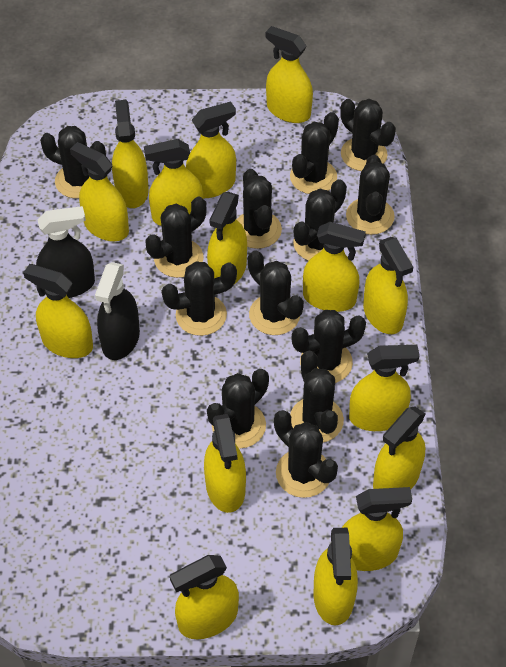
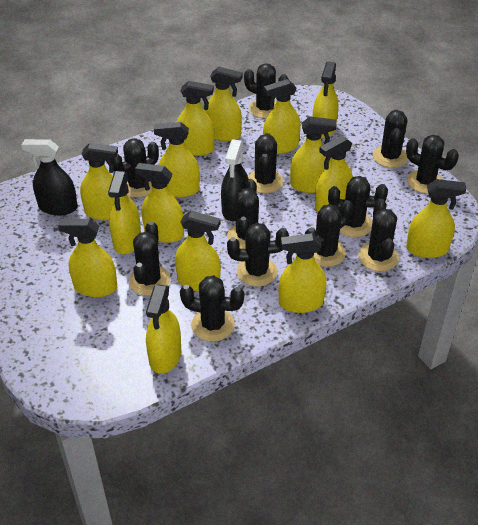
black cactus: [40,126,106,199] [145,197,207,278] [162,261,237,336] [207,369,269,449] [236,169,282,249] [248,250,304,335] [274,410,338,498] [290,112,339,194] [290,351,344,442] [292,310,366,383] [293,179,347,261] [340,99,396,171] [346,155,395,235] = 13 -> [110,138,159,198] [129,221,170,296] [180,276,244,342] [227,179,259,249] [227,223,289,286] [244,63,289,118] [248,133,283,193] [305,200,353,267] [328,176,388,237] [358,198,399,271] [373,110,408,168] [406,135,459,194] = 12

